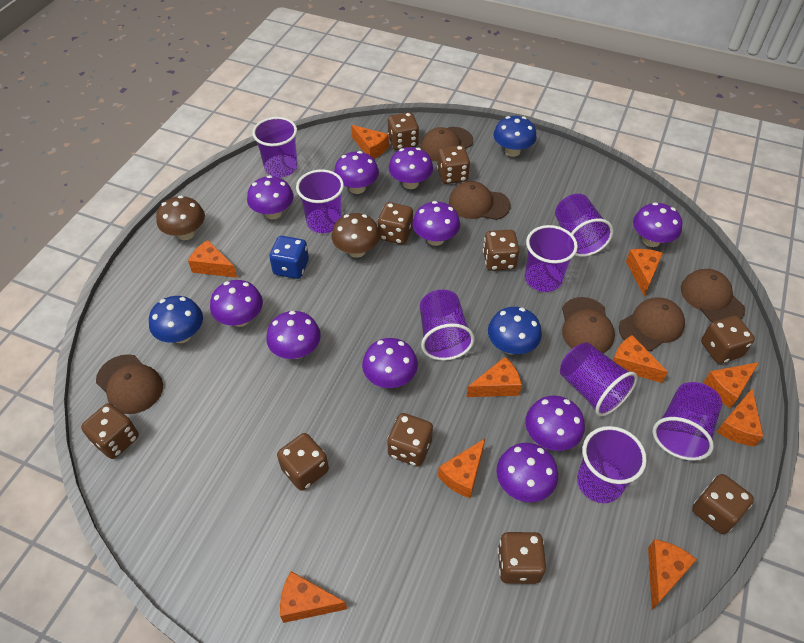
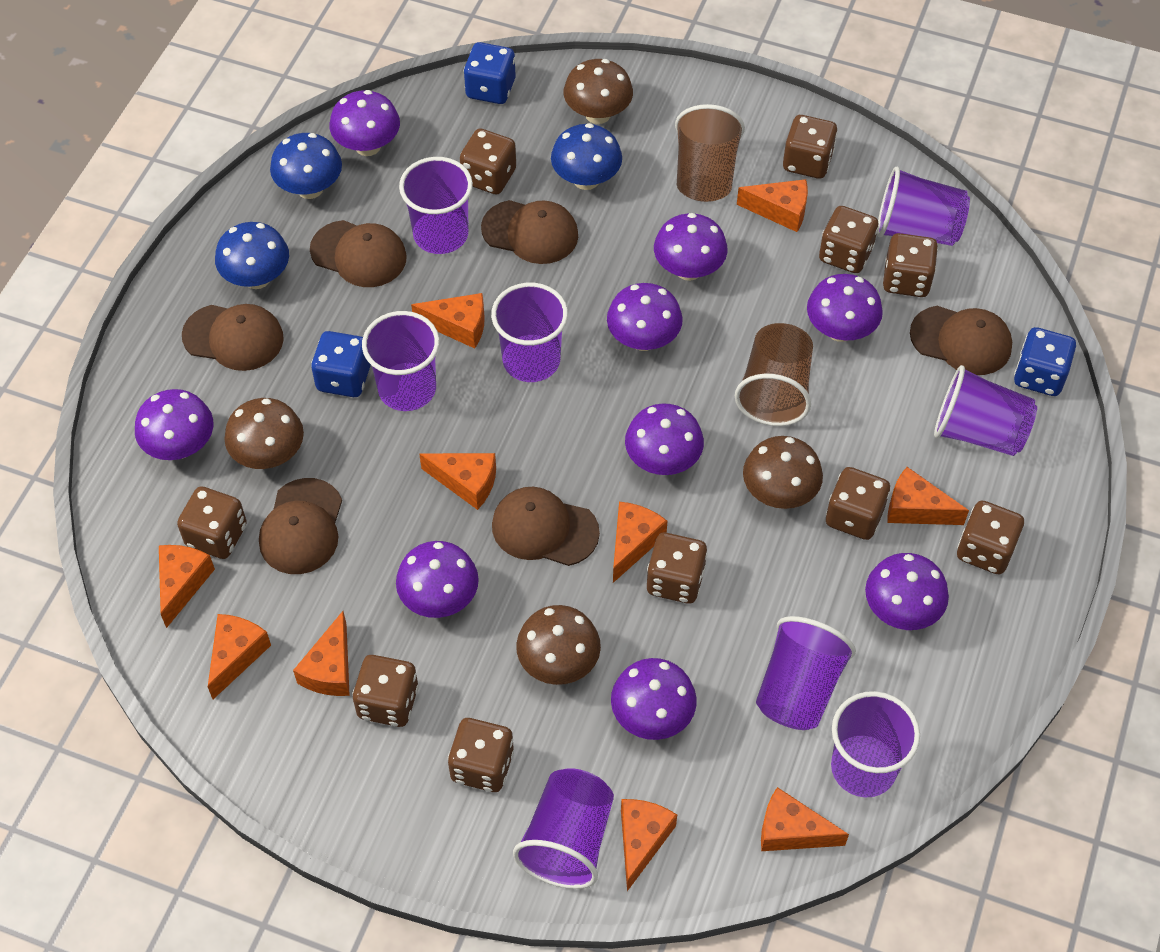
blue dice: [269,236,309,279] = 1 -> [311,331,371,397] [464,42,516,104] [1014,327,1076,396] = 3
brown cup: none = 0 -> [675,104,745,202] [735,323,813,426] = 2
brown mushroom: [156,196,205,240] [332,213,380,258] = 2 -> [224,398,304,469] [516,605,601,685] [564,59,633,124] [743,436,823,509] = 4
purple mushroom: [210,280,263,327] [247,175,294,219] [266,311,321,359] [334,151,379,194] [362,338,418,388] [389,147,433,189] [412,201,460,246] [496,443,558,502] [525,395,585,451] [633,202,682,247] = 10 -> [135,389,213,460] [330,90,400,156] [396,541,479,618] [607,283,683,351] [611,658,697,740] [625,403,704,475] [654,213,727,281] [807,274,883,342] [865,553,949,630] = 9

